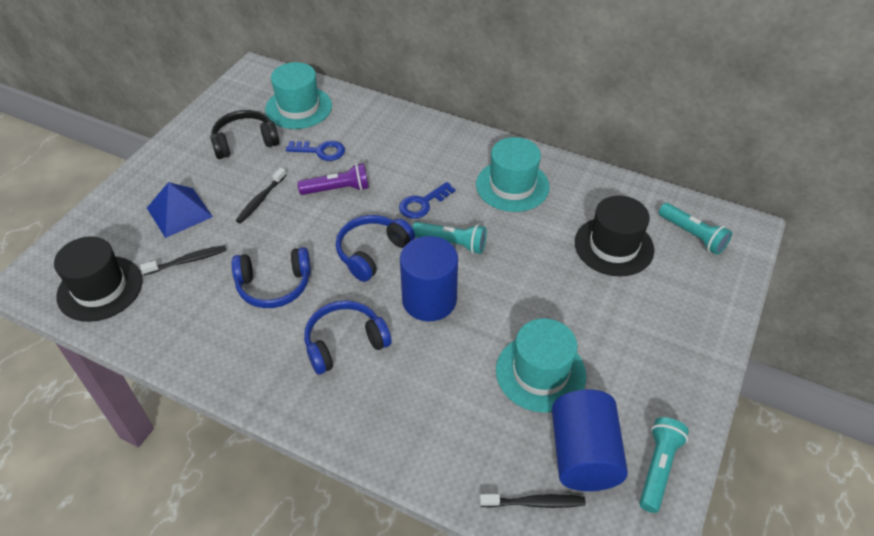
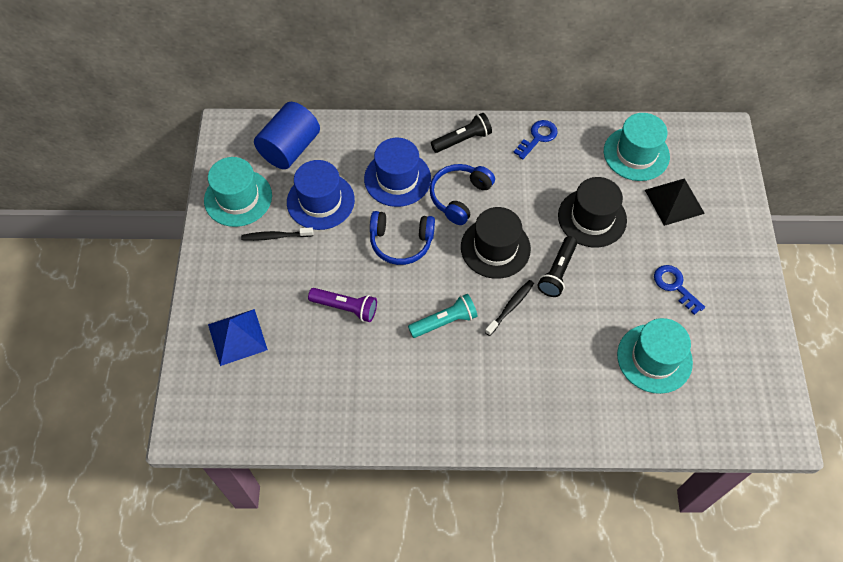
black flashlight: none = 0 -> [431,113,492,153] [538,236,577,297] = 2
black headphones: [210,110,279,159] = 1 -> none = 0
black pyramid: none = 0 -> [645,178,705,226] = 1
black toothbrush: [140,245,227,275] [236,168,286,224] [480,494,586,508] = 3 -> [241,227,313,241] [485,280,534,336] = 2
blue cylinder: [400,236,458,321] [552,390,628,491] = 2 -> [254,102,320,169] = 1
blue hat: none = 0 -> [287,160,355,230] [364,138,431,207] = 2
blue headphones: [232,247,311,308] [304,300,392,374] [336,215,415,282] = 3 -> [370,211,435,265] [430,164,495,225] = 2
turquoise flashlight: [412,222,487,254] [639,417,689,513] [659,203,732,255] = 3 -> [408,294,478,338] = 1

